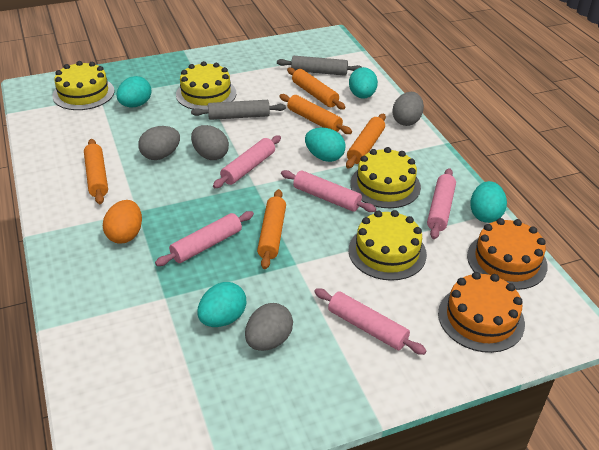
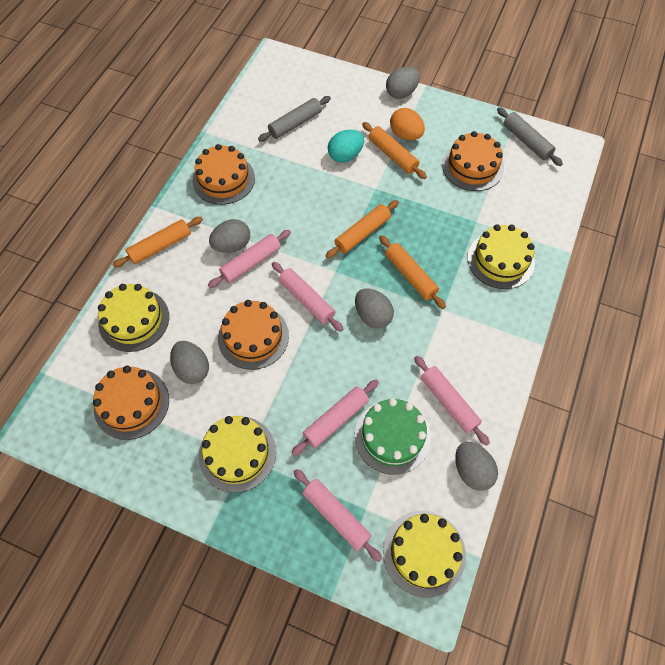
green cake: none = 0 -> [355,398,431,475] = 1
grey egg: [138,126,180,160] [191,125,229,160] [245,303,293,351] [392,92,424,126] = 4 -> [170,341,209,384] [209,219,250,253] [355,288,394,328] [386,67,420,99] [455,442,498,491] = 5
orange cake: [438,272,525,353] [467,218,548,290] = 2 -> [93,366,169,440] [192,144,255,205] [218,300,289,370] [442,131,504,191] = 4
orange rolling pin: [84,139,108,204] [257,189,286,269] [279,94,352,134] [287,67,345,109] [346,114,386,169] = 5 -> [112,217,203,268] [326,200,399,259] [362,122,427,179] [379,235,446,309] = 4
turquoise egg: [117,76,151,107] [197,282,246,327] [305,128,346,162] [349,67,378,99] [470,181,507,223] = 5 -> [328,130,364,163] = 1

